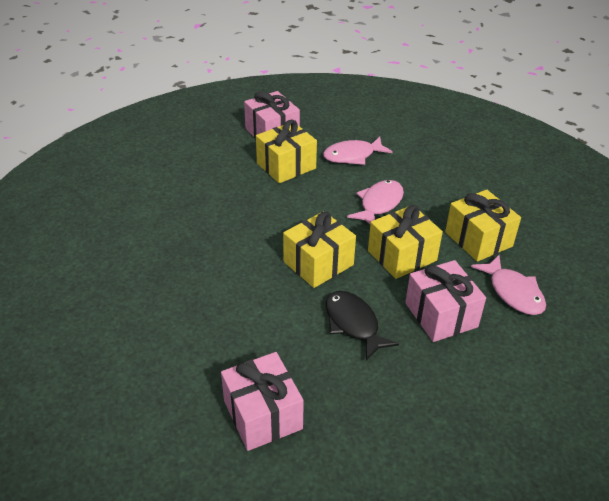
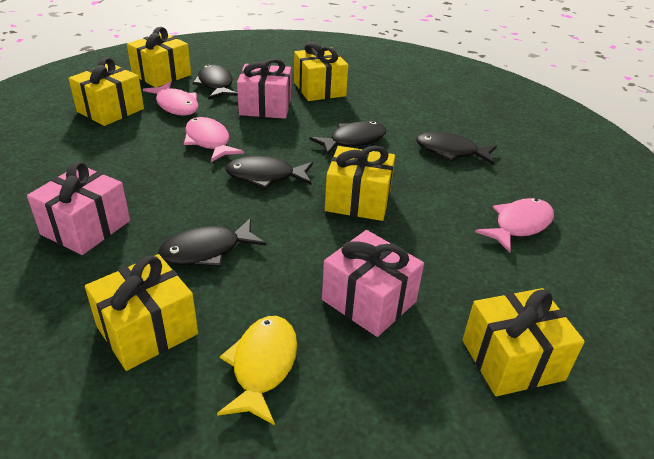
black fish: [326,291,399,361] = 1 -> [158,218,266,267] [192,65,238,99] [225,156,313,189] [309,121,386,155] [416,132,497,165] = 5
yellow fish: none = 0 -> [217,316,297,425] = 1
yellow gift: [256,119,317,183] [283,211,356,288] [368,205,443,279] [445,190,521,262] = 4 -> [69,57,144,126] [85,254,198,371] [127,27,191,87] [294,42,348,101] [325,146,395,221] [463,288,585,396] = 6

